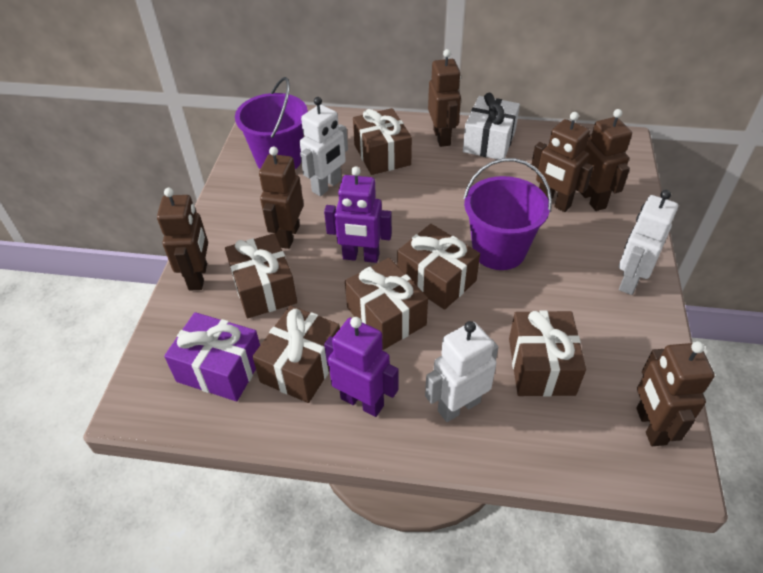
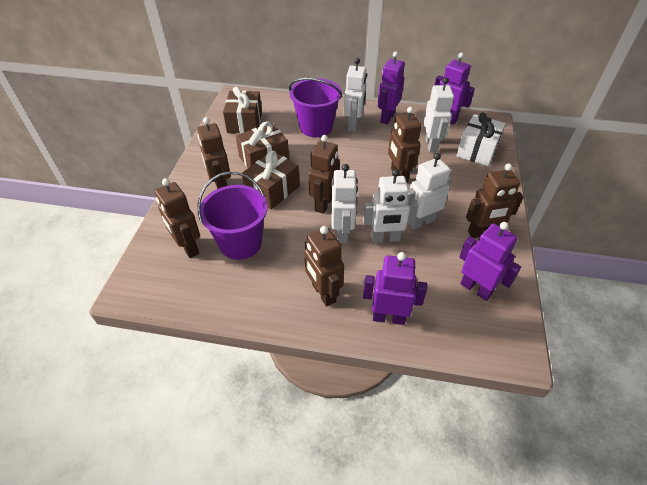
brown gift: [225,233,297,318] [253,305,340,403] [345,258,428,350] [353,108,412,175] [397,224,480,310] [509,310,586,397] = 6 -> [223,87,262,134] [236,121,289,168] [242,151,300,210] = 3
purple gift: [164,312,260,401] = 1 -> none = 0
purple robot: [324,166,392,263] [324,317,399,417] = 2 -> [363,252,427,325] [377,51,405,124] [434,52,475,125] [459,222,521,301] = 4
white robot: [300,97,348,196] [425,321,498,422] [619,190,678,295] = 3 -> [331,164,358,243] [344,58,367,132] [363,169,418,243] [407,153,451,230] [424,78,454,153] = 5

